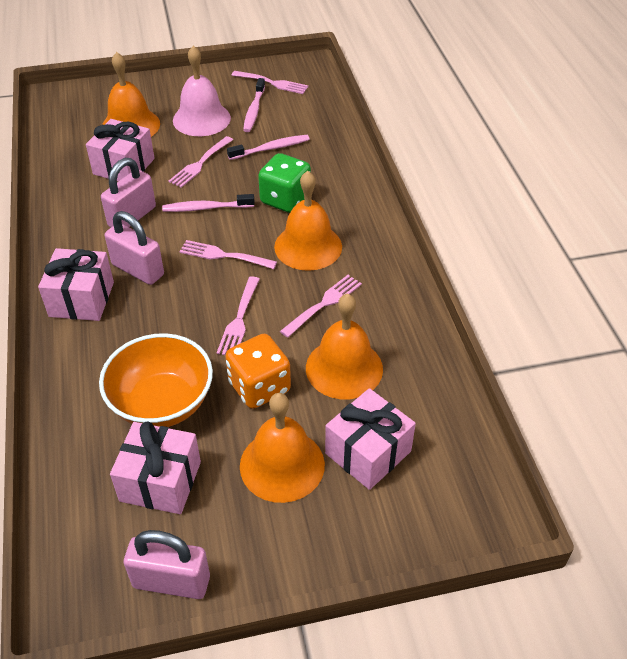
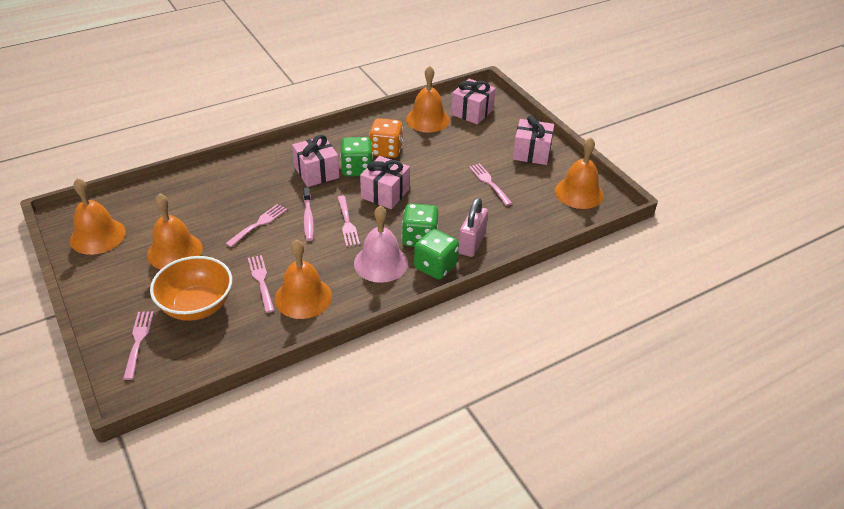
green dice: [258,153,311,213] = 1 -> [340,137,373,176] [402,203,438,247] [414,229,459,280] = 3
orange bell: [102,52,160,137] [240,393,325,503] [274,171,342,271] [306,293,383,399] = 4 -> [70,178,126,255] [147,193,203,269] [275,239,332,319] [406,66,450,133] [555,137,604,209] = 5
pink padlock: [101,158,156,227] [105,211,164,285] [124,530,210,599] = 3 -> [458,198,488,257] = 1
pink toothbrush: [162,194,255,212] [227,135,310,160] [243,78,265,132] = 3 -> [303,187,314,241] = 1

